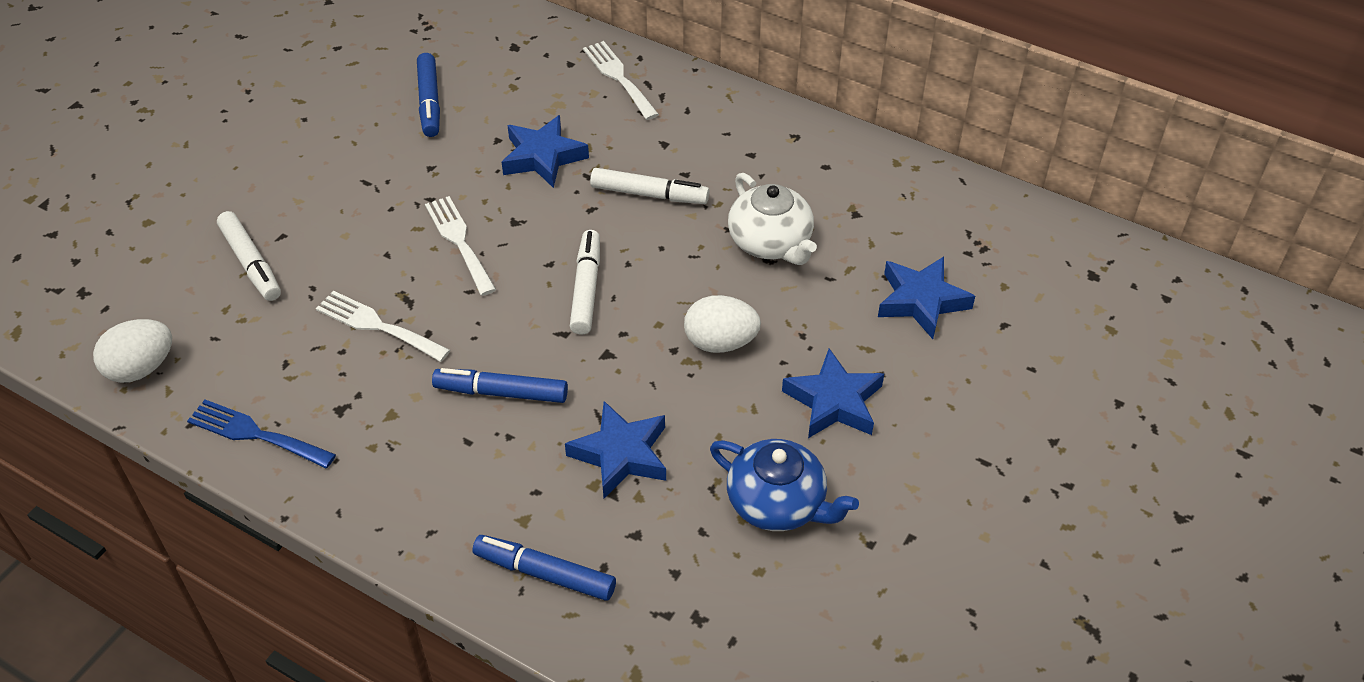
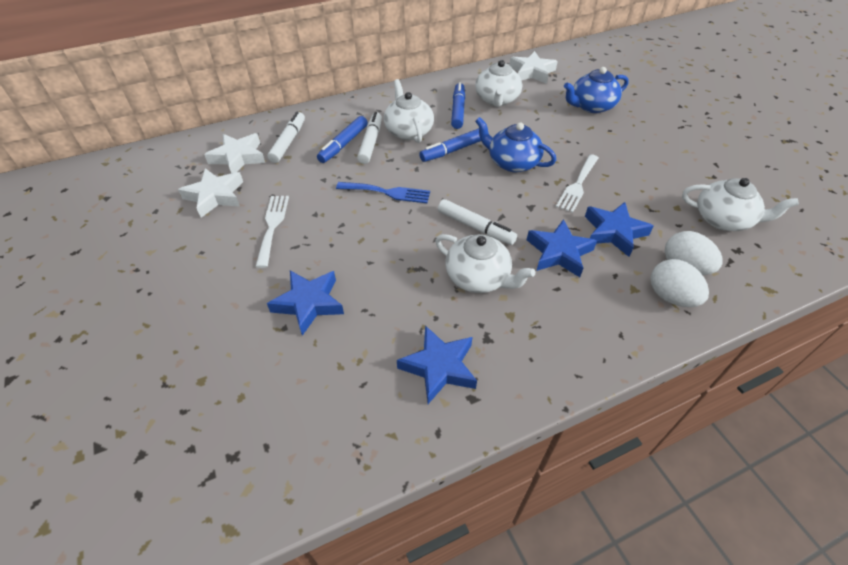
blue teapot: [710,439,859,531] = 1 -> [475,117,556,172] [564,67,629,113] = 2
white fork: [316,291,450,362] [425,196,496,296] [583,41,659,120] = 3 -> [255,196,289,268] [556,154,599,213] = 2
white star: none = 0 -> [178,168,243,218] [204,133,265,173] [509,51,558,84] = 3
white teapot: [728,173,817,265] = 1 -> [384,79,434,143] [435,234,535,293] [475,60,522,107] [682,178,799,231] = 4

